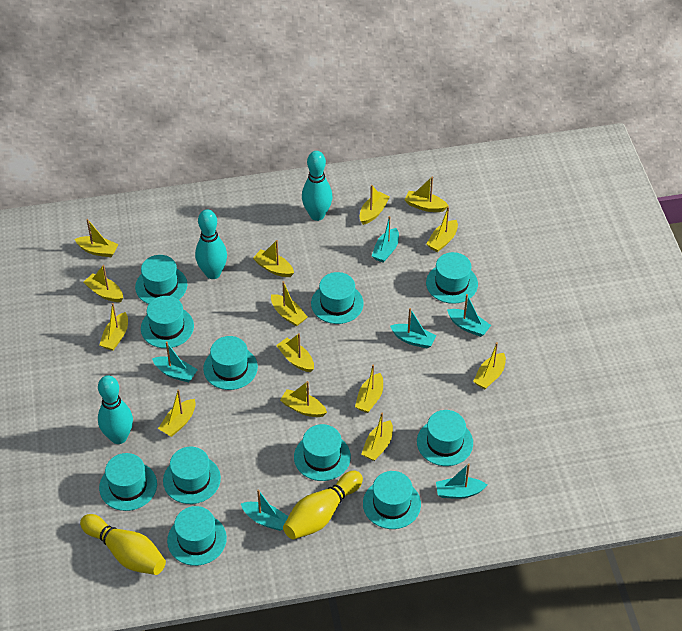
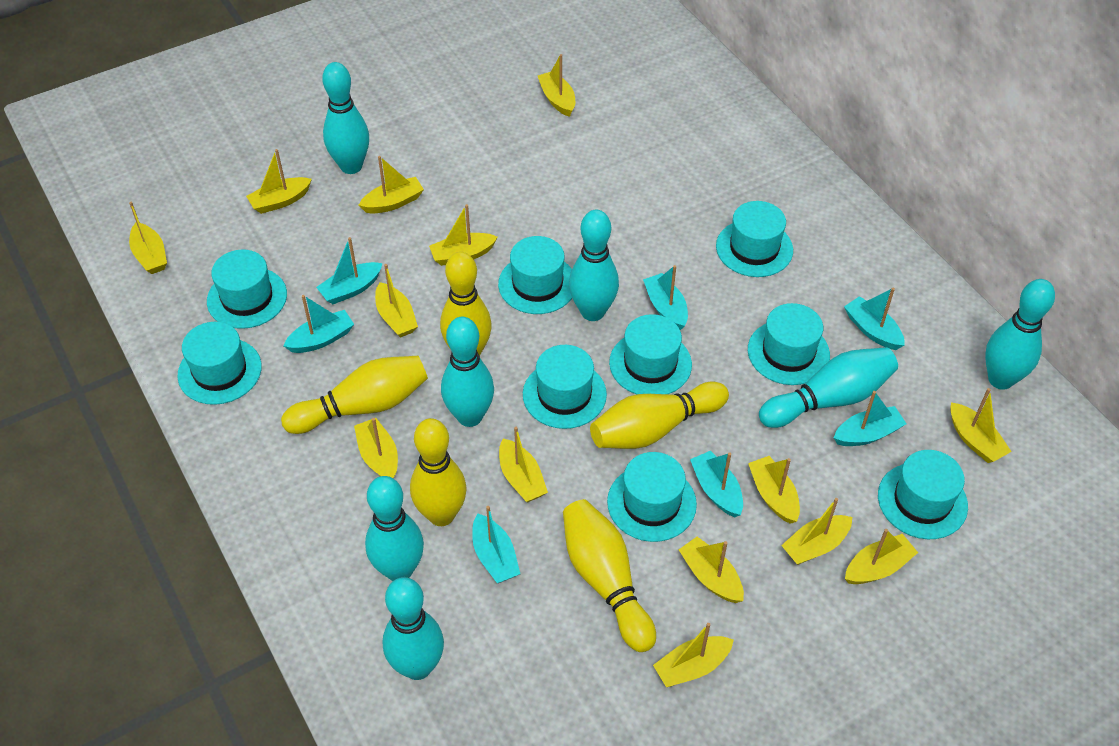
turquoise boat: [152,342,198,383] [241,489,289,531] [372,216,399,263] [390,308,436,349] [436,463,487,499] [447,294,491,337] = 6 -> [283,295,354,353] [316,237,383,304] [472,506,520,583] [643,265,688,330] [690,451,743,517] [834,391,907,446] [844,288,905,350] = 7
turquoise bowling pin: [98,375,133,444] [195,209,227,279] [302,151,332,221] = 3 -> [322,62,369,174] [365,476,424,581] [383,577,444,680] [441,317,494,427] [569,210,619,321] [759,347,898,428] [985,279,1055,390] = 7
turquoise hat: [99,453,157,511] [135,255,187,304] [141,296,194,348] [163,447,221,504] [167,506,227,566] [203,336,258,390] [294,424,351,481] [311,272,364,324] [363,471,421,529] [417,410,473,466] [426,252,478,304] = 11 -> [178,322,262,405] [207,249,287,329] [498,236,572,314] [523,345,607,429] [607,452,697,542] [609,314,692,394] [716,201,793,277] [748,303,830,385] [878,450,968,539] = 9
yellow bowling pin: [80,514,166,575] [283,471,363,540] = 2 -> [281,356,428,434] [410,418,467,526] [440,252,492,356] [563,499,656,652] [590,382,729,449] = 5

